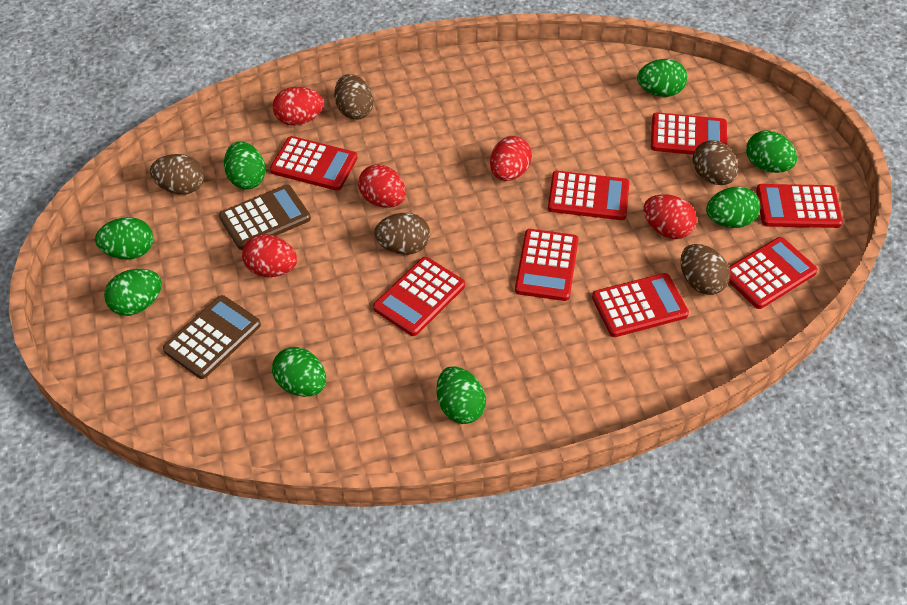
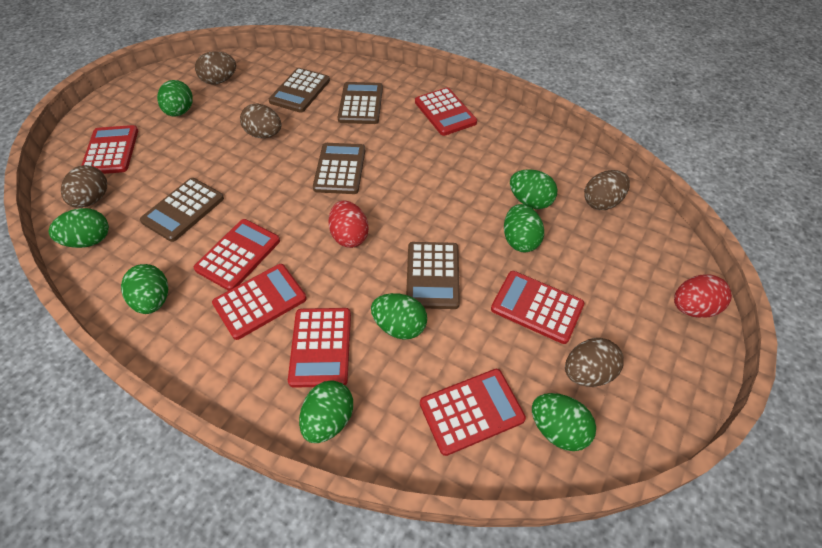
brown calculator: [163,295,261,379] [219,184,311,250] = 2 -> [140,178,224,242] [269,68,330,113] [313,143,365,194] [338,82,383,124] [406,242,460,309] = 5
red calculator: [270,136,357,191] [373,257,465,336] [515,229,579,301] [548,171,630,220] [592,273,689,337] [651,112,727,155] [729,237,818,309] [756,184,843,228] = 8 -> [81,125,138,174] [194,219,280,291] [212,264,307,340] [288,308,351,388] [415,87,477,136] [420,369,526,456] [491,271,584,344] = 7
red egg: [242,234,297,277] [273,87,324,126] [358,164,406,208] [490,136,532,181] [643,194,697,239] = 5 -> [328,200,369,248] [674,274,732,318] = 2

